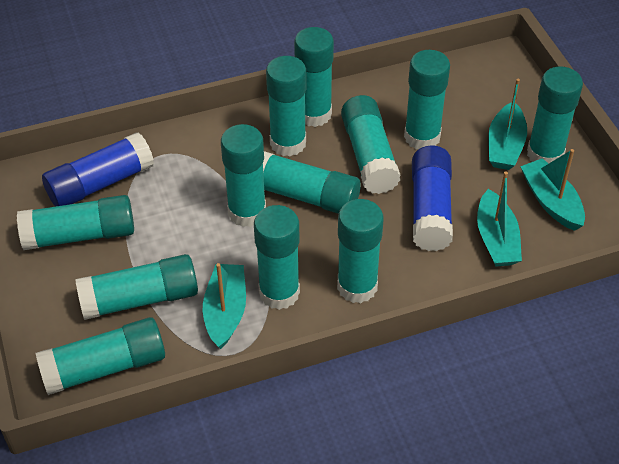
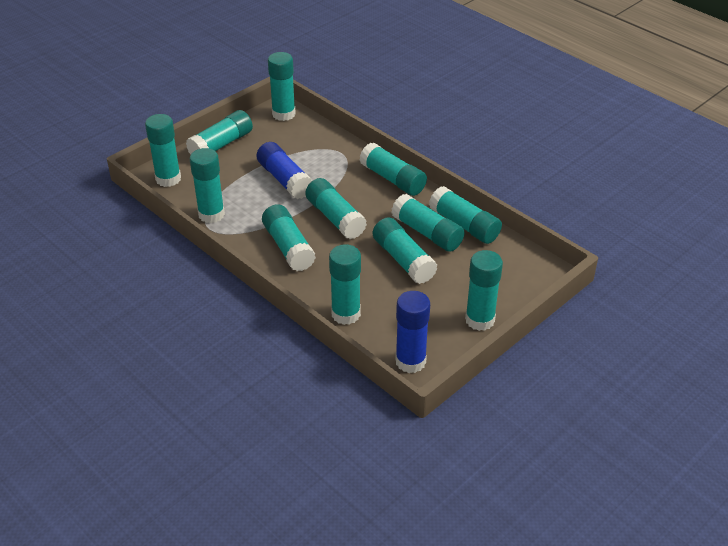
turquoise boat: [203,263,246,349] [477,172,522,267] [488,79,527,170] [520,149,585,231] = 4 -> none = 0

